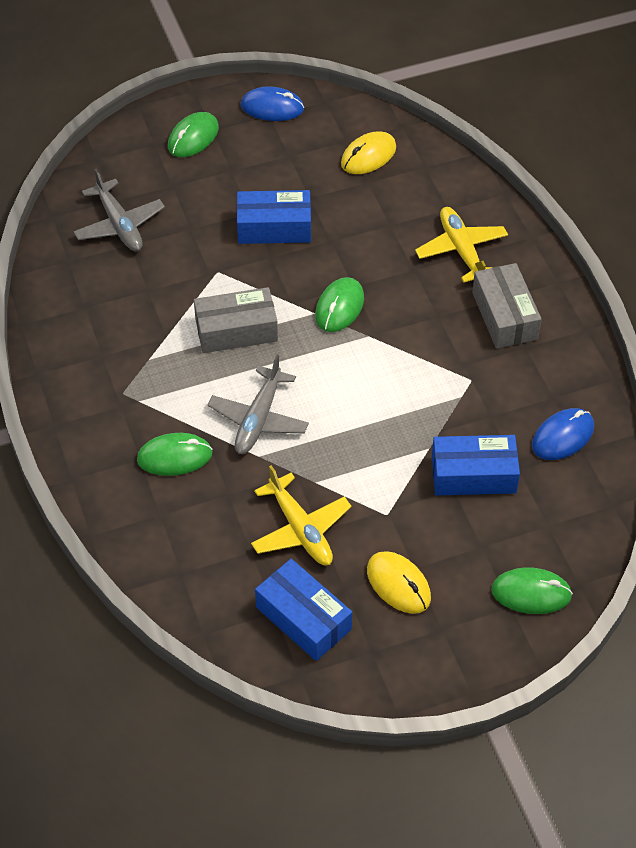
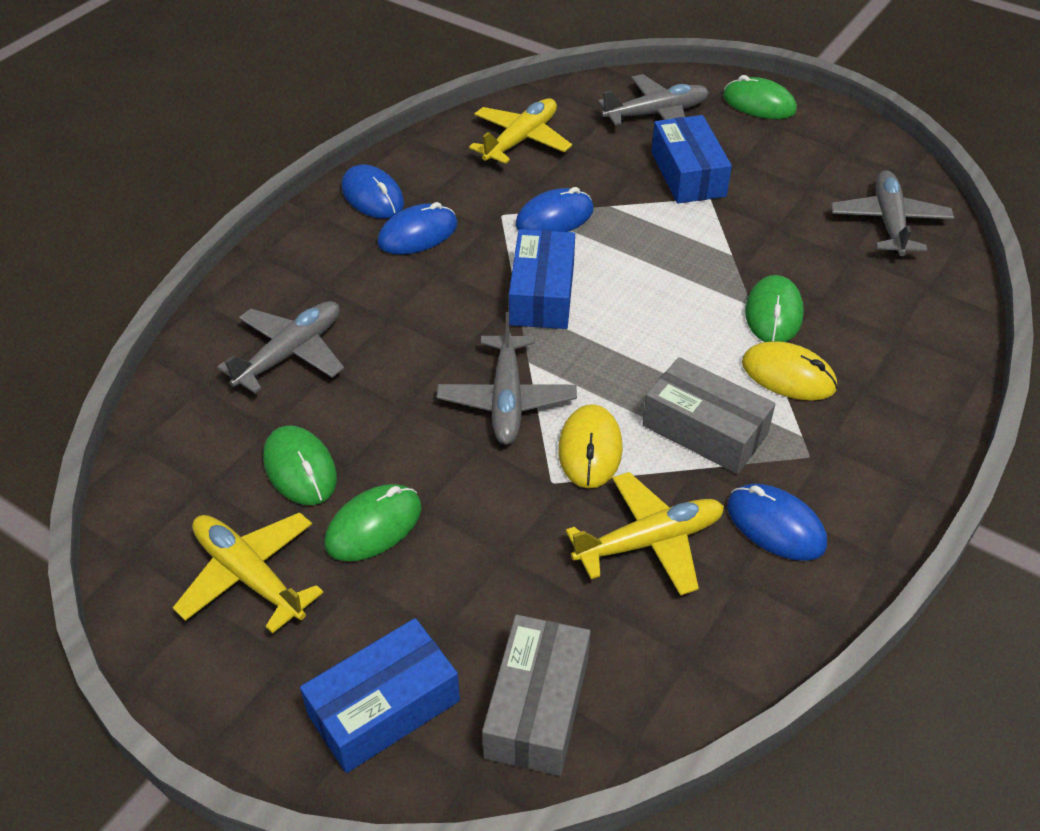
blue mouse: [241,86,304,121] [532,408,594,460] = 2 -> [341,164,404,219] [377,202,457,255] [515,187,593,232] [727,484,827,561] = 4
grey plane: [73,169,165,251] [208,354,309,454] = 2 -> [217,301,344,393] [437,312,577,445] [598,74,709,125] [831,170,954,256] = 4
yellow plane: [251,465,351,565] [415,207,508,283] = 2 -> [173,512,324,634] [469,98,572,164] [566,472,724,596] = 3

